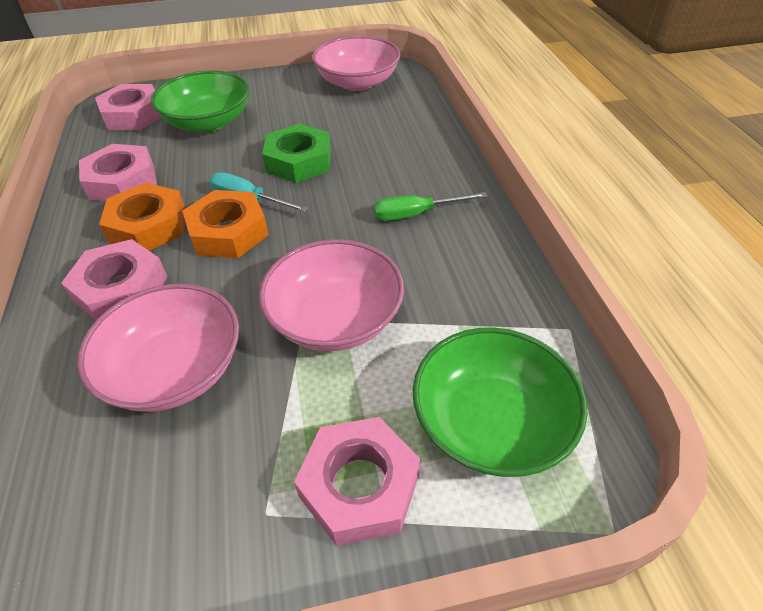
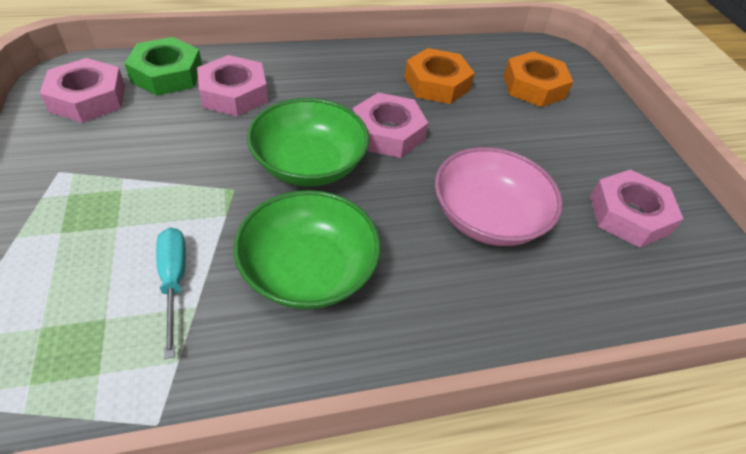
green screwdriver: [374,192,488,221] = 1 -> none = 0
pink bowl: [77,284,239,412] [259,239,404,351] [312,35,400,91] = 3 -> [435,147,563,246] = 1

